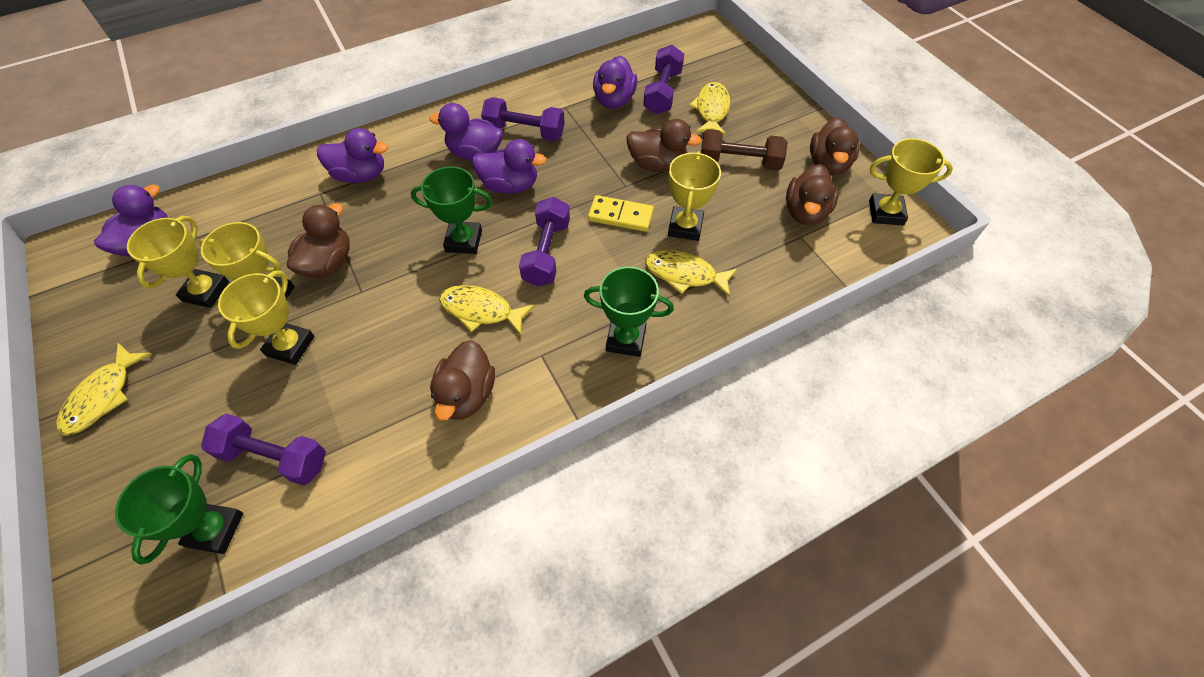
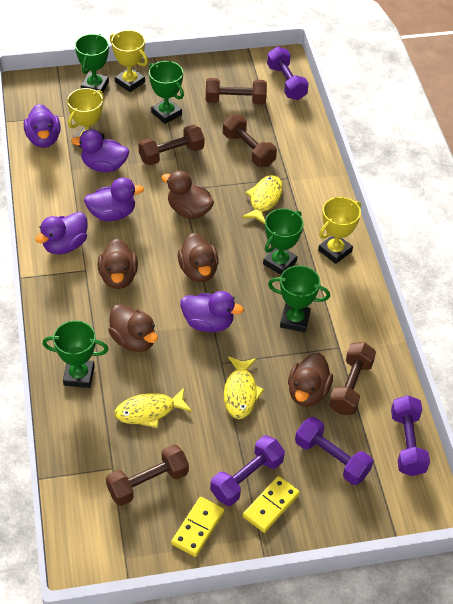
brown dumbbell: [701,129,788,171] = 1 -> [106,444,189,506] [138,125,204,165] [206,78,267,104] [223,114,277,167] [329,342,376,415] = 5
green trophy: [115,454,243,565] [411,166,492,254] [584,266,674,357] = 3 -> [43,320,108,388] [75,34,109,92] [149,61,184,124] [263,208,304,275] [268,265,330,332] = 5
yellow domino: [588,195,654,232] = 1 -> [171,497,224,557] [243,476,300,533] = 2
yellow fish: [56,343,151,436] [439,285,535,335] [645,250,737,297] [689,82,730,136] = 4 -> [114,387,192,428] [224,356,264,419] [242,175,283,224] = 3
yellow trophy: [127,216,229,308] [199,222,295,299] [218,271,315,365] [668,151,721,241] [869,138,953,225] = 5 -> [67,88,104,147] [110,30,148,92] [318,197,361,264] = 3

